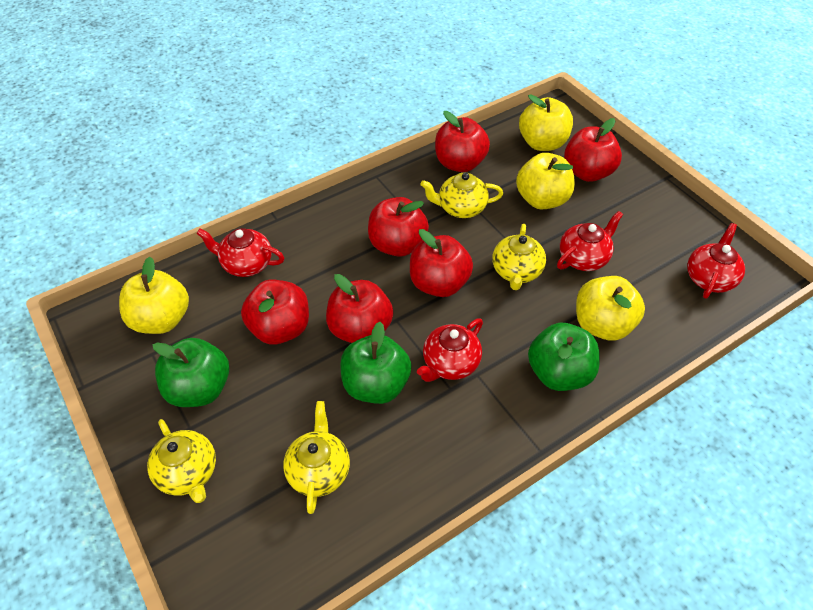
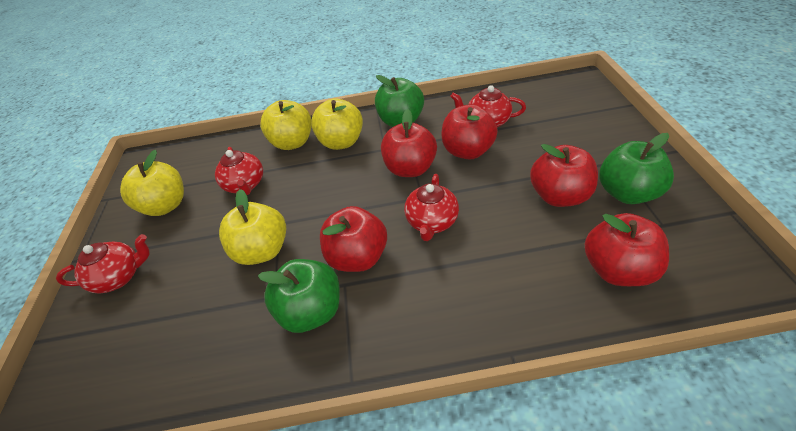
red apple: [241,279,309,345] [326,274,393,343] [368,197,429,257] [410,229,473,297] [435,111,490,172] [564,118,622,182] = 6 -> [320,206,387,272] [381,109,437,177] [442,104,498,160] [530,144,598,207] [585,213,669,286] = 5
yellow teapot: [147,419,216,503] [283,401,350,514] [420,173,503,218] [492,224,546,290] = 4 -> none = 0

